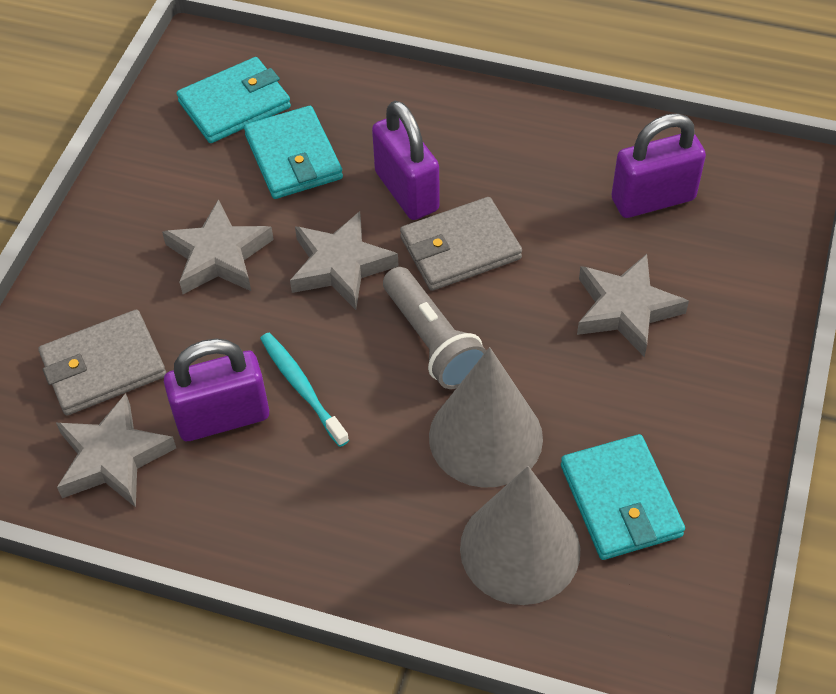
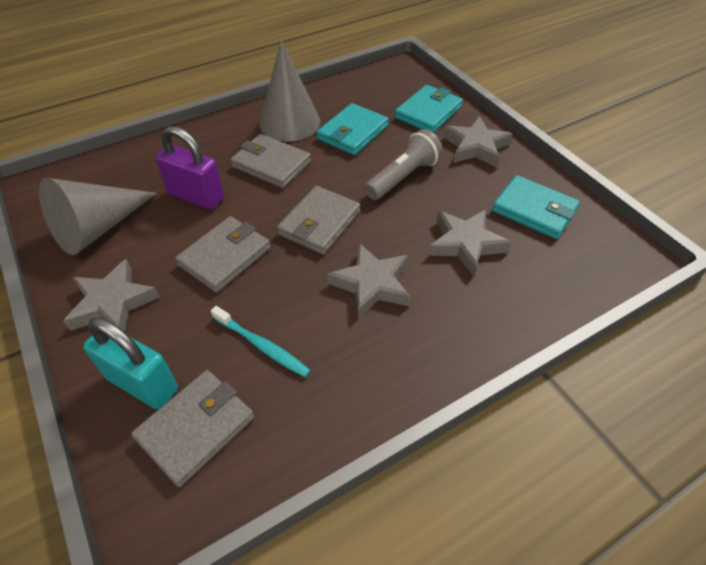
grey wallet: [39,310,166,415] [400,197,522,291] = 2 -> [131,370,254,487] [175,216,270,293] [231,134,311,188] [277,186,360,254] = 4
purple padlock: [164,338,269,441] [372,101,440,220] [611,113,706,218] = 3 -> [155,126,224,210] = 1
turquoise padlock: none = 0 -> [83,317,178,410] = 1

